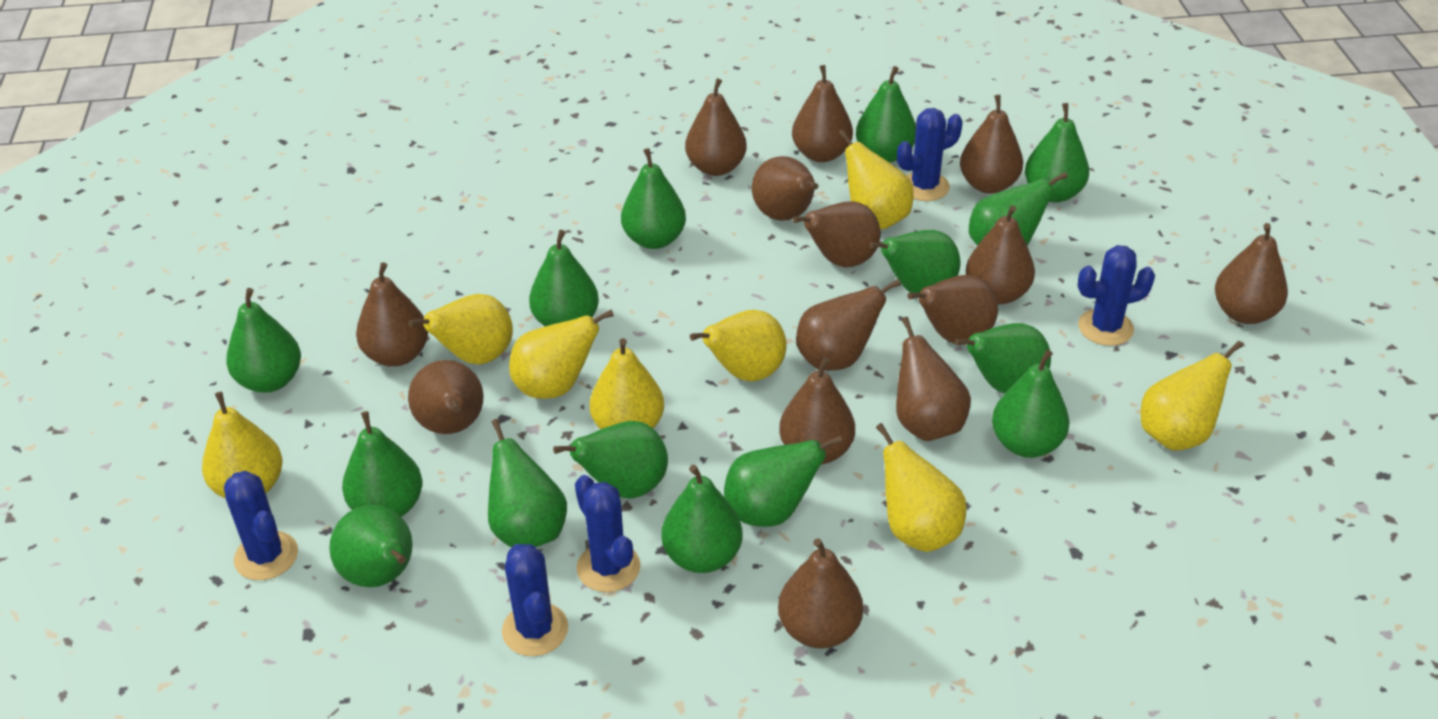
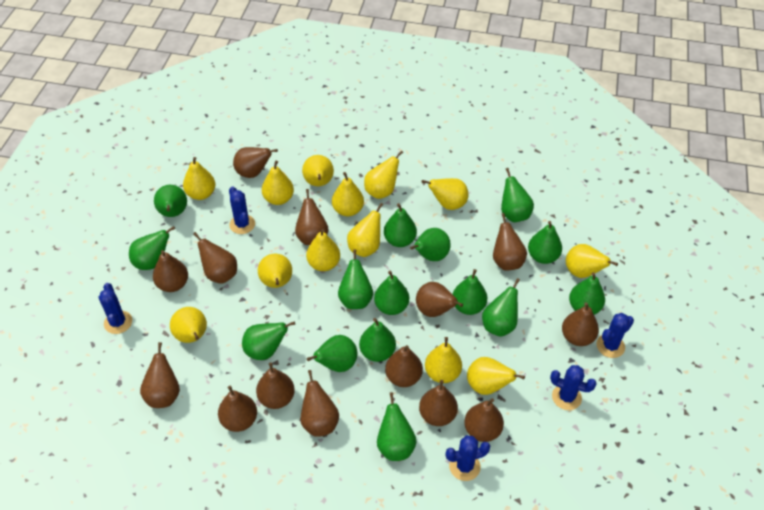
yellow pear: [202,392,282,499] [409,294,513,365] [509,310,614,399] [590,338,664,429] [690,310,787,382] [838,129,914,229] [876,423,967,552] [1141,341,1243,451] = 8 -> [170,307,207,343] [183,157,215,200] [258,254,292,288] [262,160,294,205] [302,155,334,186] [306,229,340,271] [332,172,364,217] [347,203,383,257] [364,150,403,199] [422,178,469,210] [425,337,462,383] [467,357,525,395] [566,244,618,278] = 13

